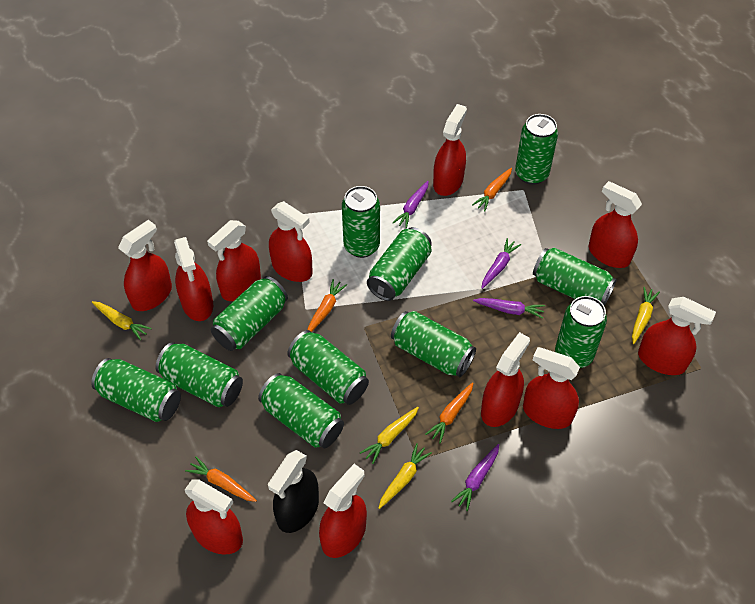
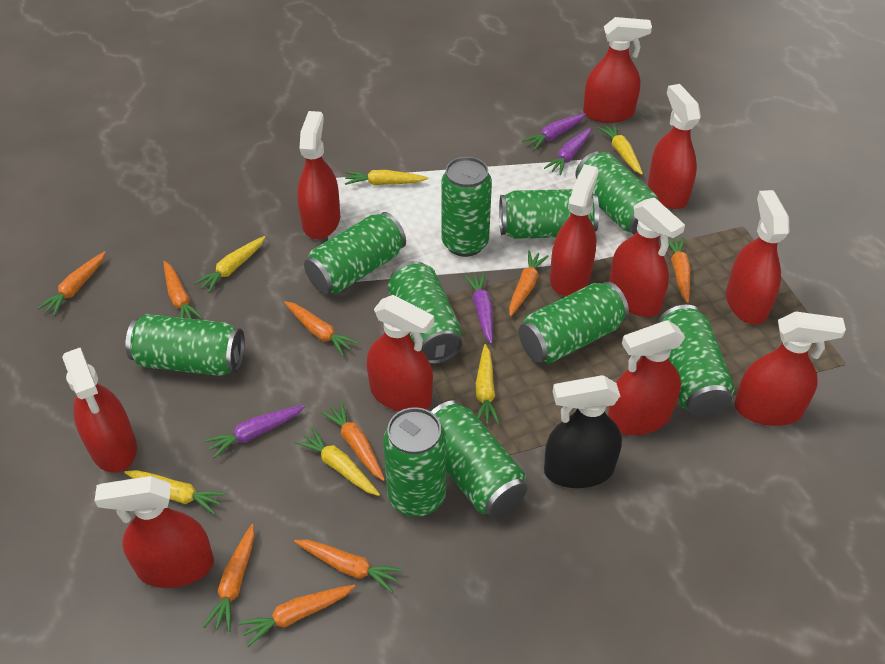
green can: [91,358,181,422] [155,342,243,407] [211,276,288,351] [258,373,344,448] [287,330,369,405] [342,186,380,258] [367,227,432,301] [391,311,476,377] [515,114,558,185] [533,248,617,306] [555,296,607,368] = 11 -> [125,314,245,376] [304,212,406,294] [383,407,446,517] [388,261,462,364] [431,400,527,517] [442,157,492,257] [499,189,599,239] [519,281,629,364] [575,152,659,235] [658,305,735,416] = 10
orange carrot: [185,456,257,502] [308,279,347,332] [425,383,473,443] [472,168,512,212] = 4 -> [37,251,106,316] [164,261,203,319] [203,524,255,632] [239,585,355,647] [284,301,359,356] [294,539,403,593] [321,402,385,481] [509,250,548,316] [668,237,690,303] = 9
yellow carrot: [92,301,152,340] [360,407,419,464] [379,443,432,509] [632,287,660,344] = 4 -> [124,470,226,515] [194,236,265,293] [295,427,380,496] [345,170,429,185] [476,344,500,425] [598,123,643,175] = 6

